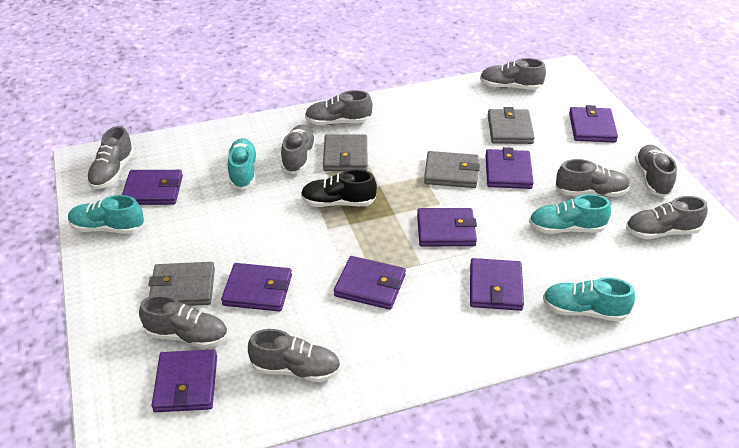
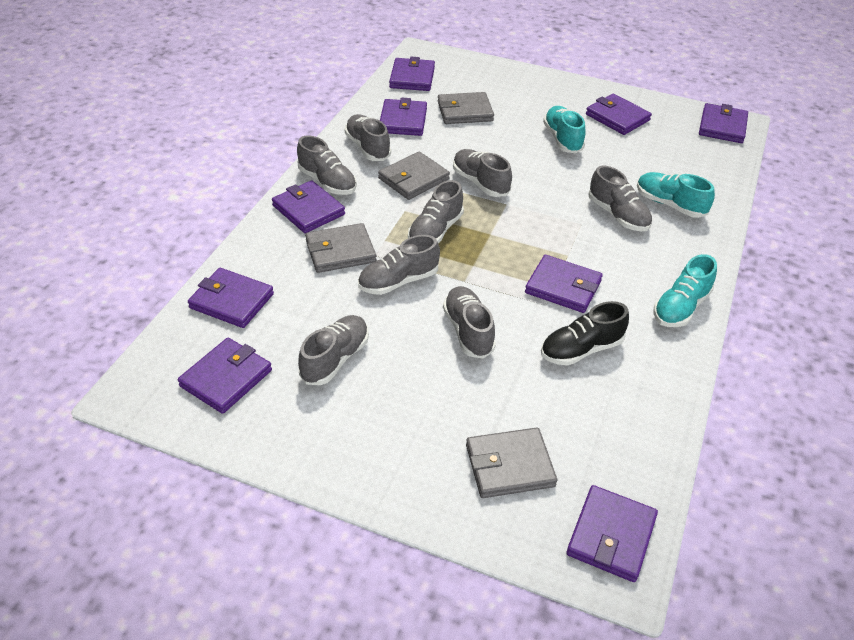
grey shoe: [87,126,134,189] [139,295,228,348] [248,329,341,382] [281,125,316,174] [305,90,373,125] [480,58,546,90] [555,159,630,197] [626,196,708,239] [635,145,677,197] = 9 -> [297,135,357,195] [298,315,369,385] [345,114,391,161] [358,235,440,295] [408,180,464,244] [443,286,496,359] [453,149,512,197] [588,165,652,231] = 8
purple wallet: [122,170,183,205] [152,350,217,412] [221,263,292,312] [334,256,406,310] [417,208,477,246] [470,258,524,311] [485,147,534,189] [569,105,618,142] = 8 -> [178,338,272,414] [188,268,274,328] [272,180,345,233] [380,98,427,136] [389,57,435,91] [525,255,603,313] [566,485,658,582] [586,94,652,135] [699,103,748,143] = 9
turquoise shoe: [68,195,144,234] [228,138,257,190] [529,194,611,234] [543,277,635,322] = 4 -> [543,106,585,154] [637,172,715,218] [653,254,717,327] = 3

